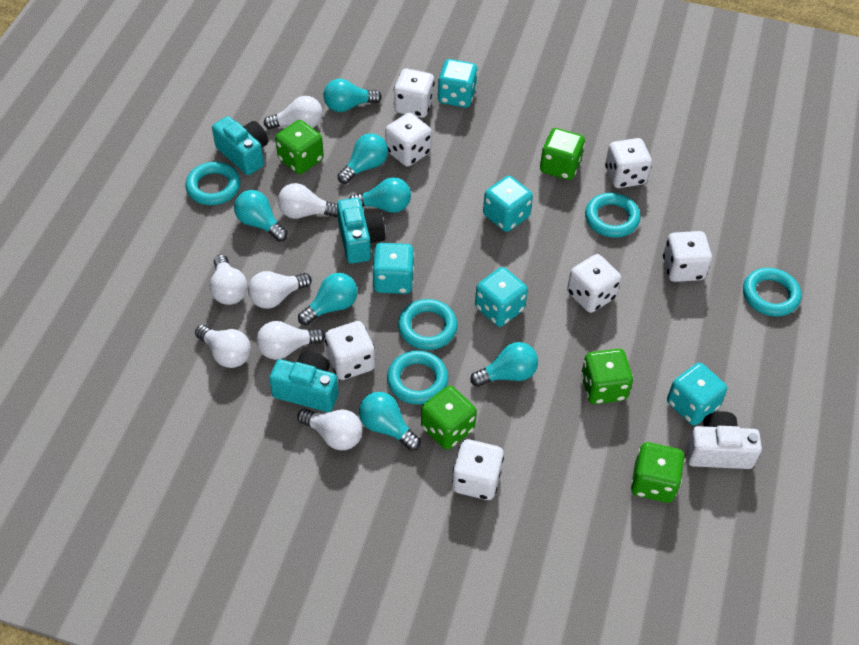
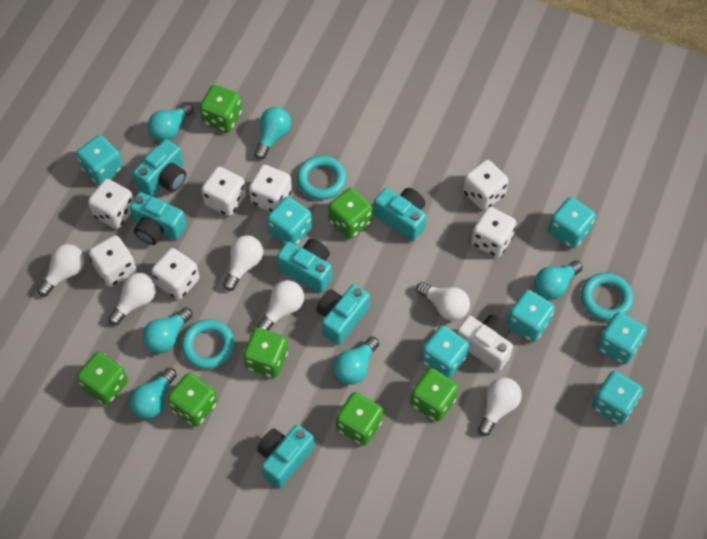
green dice: [275,120,324,174] [421,386,477,450] [540,128,585,180] [581,349,633,404] [631,442,685,503] = 5 -> [77,352,128,405] [167,373,217,427] [200,85,242,132] [243,327,288,378] [328,188,372,239] [336,392,383,446] [411,368,459,422] = 7
turquoise camera: [212,116,268,175] [269,351,339,412] [337,198,386,264] = 3 -> [130,192,187,245] [133,139,186,196] [257,425,314,488] [277,239,332,293] [316,284,370,345] [374,188,426,241] = 6
turquoise dice: [372,243,414,294] [438,59,478,108] [475,267,528,327] [483,176,533,232] [667,363,727,425] = 5 -> [76,135,123,185] [267,197,312,245] [421,325,469,378] [507,290,555,342] [548,197,596,248] [592,371,643,424] [597,312,647,364] = 7
turquoise light bulb: [234,190,288,242] [298,273,357,325] [323,79,382,112] [337,133,388,184] [349,177,411,213] [359,392,421,451] [470,342,538,387] = 7 -> [129,368,177,419] [142,307,193,353] [148,103,194,141] [254,107,291,160] [333,336,379,385] [534,260,583,300] = 6
turquoise ring: [185,162,240,205] [387,350,448,405] [398,299,457,350] [585,193,640,238] [743,268,801,316] = 5 -> [181,319,235,369] [297,156,346,200] [581,273,633,321] = 3
white light bulb: [195,325,251,368] [210,254,248,305] [248,271,312,309] [256,321,325,360] [264,96,323,129] [278,183,338,219] [297,409,363,450] = 7 -> [37,244,85,296] [108,273,156,325] [223,235,263,291] [257,280,304,330] [416,282,470,321] [478,377,522,436] = 6

